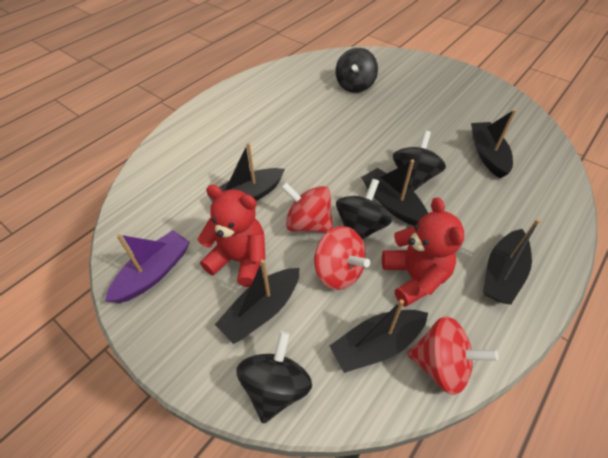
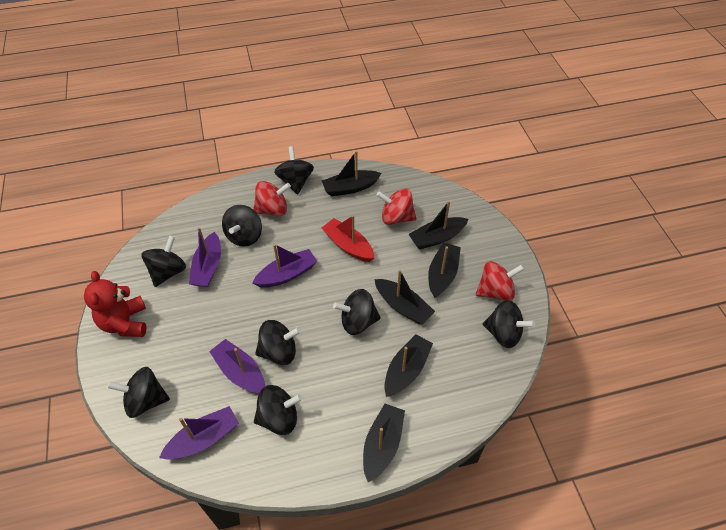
black spinning top: [236,331,312,423] [335,48,378,93] [336,179,392,240] [393,131,446,191] = 4 -> [107,367,170,418] [141,236,186,287] [222,205,262,247] [254,385,303,435] [255,320,301,365] [274,146,314,194] [333,289,381,335] [483,300,535,348] = 8
purple boat: [105,230,190,303] = 1 -> [159,406,239,460] [189,227,221,287] [209,339,265,394] [252,244,317,288] = 4
red boat: none = 0 -> [322,215,374,262] = 1
red teddy bear: [197,185,265,287] [382,197,464,307] = 2 -> [84,271,146,337] = 1

